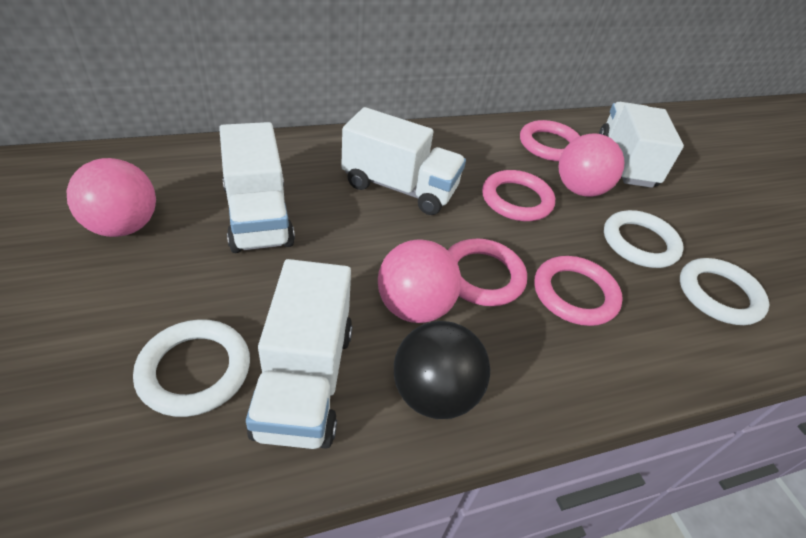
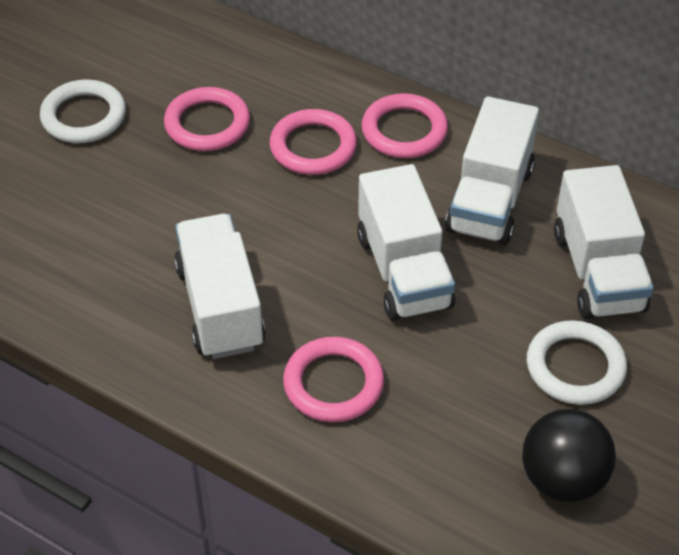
pink ball: [67,158,156,237] [378,239,461,323] [559,133,624,197] = 3 -> none = 0
white ring: [133,319,250,417] [604,210,684,268] [680,258,769,325] = 3 -> [40,79,126,143] [527,320,627,405] = 2

